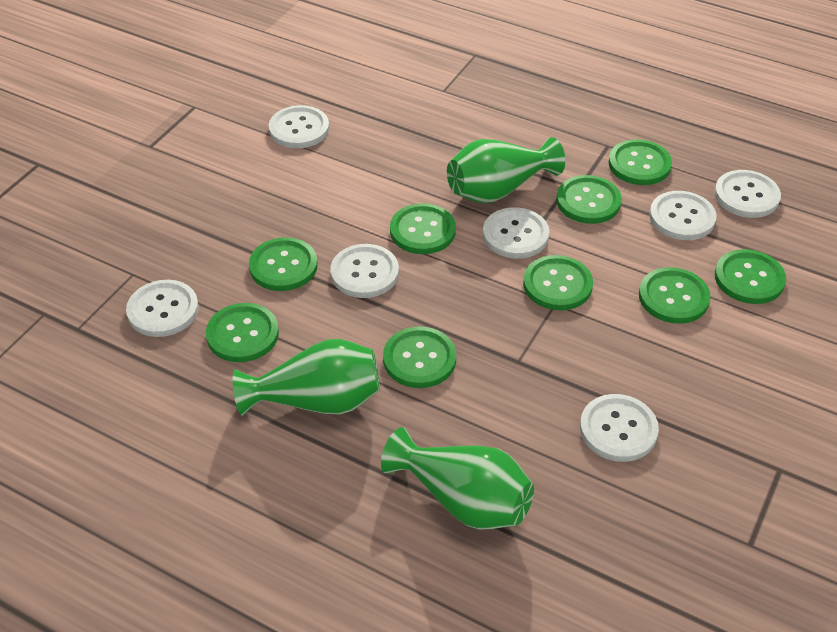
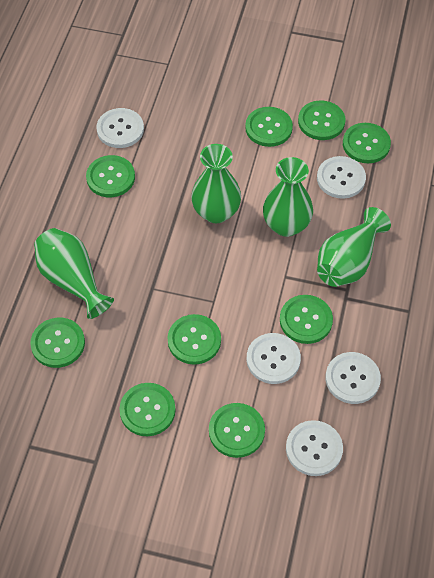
green vase: [233,339,380,416] [381,427,534,530] [447,137,565,203] = 3 -> [34,228,114,319] [191,144,241,223] [263,157,313,237] [317,207,391,287] = 4
white button: [126,280,199,337] [269,105,329,148] [330,244,399,298] [483,207,549,259] [580,394,659,462] [649,191,716,240] [714,170,781,218] = 7 -> [96,108,144,148] [247,333,301,384] [286,420,343,476] [317,156,366,199] [325,352,381,404] = 5

